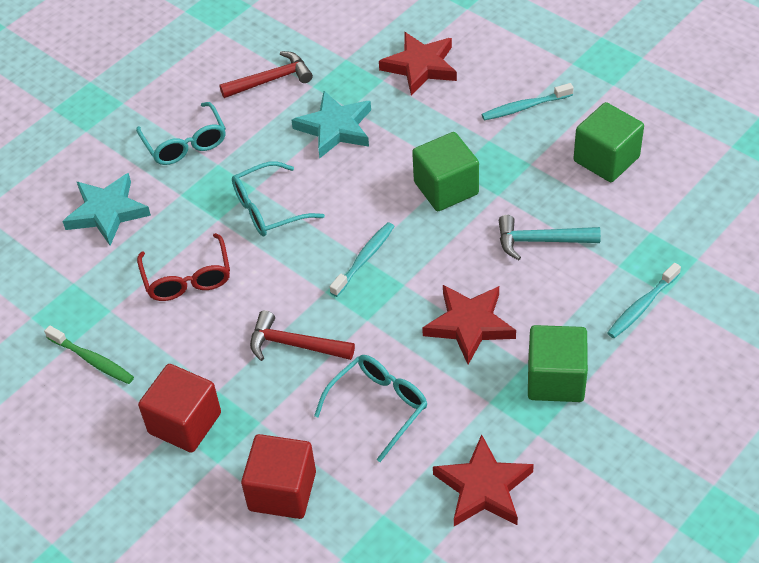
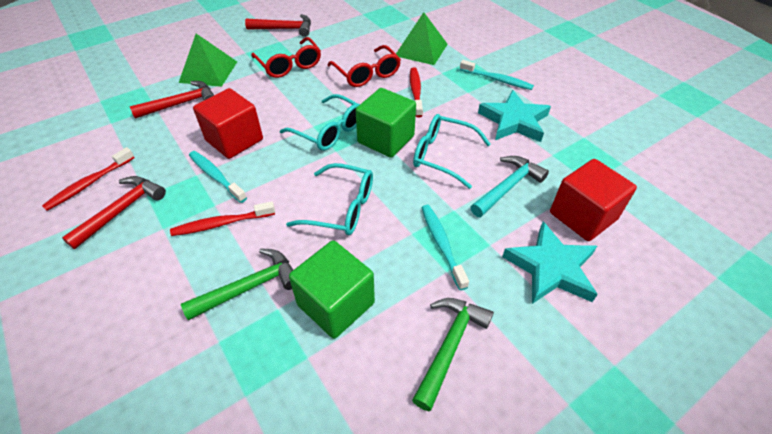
green cube: [412,132,479,211] [528,325,588,402] [574,102,644,182] = 3 -> [289,241,375,339] [355,88,416,158] = 2
green hammer: none = 0 -> [181,248,293,321] [412,298,494,411] = 2
green pyramid: none = 0 -> [179,34,237,87] [396,12,448,65] = 2
green toothbrush: [44,325,134,384] = 1 -> none = 0
red glasses: [137,233,230,301] = 1 -> [251,37,321,78] [328,45,401,87] = 2
red hammer: [219,51,313,98] [250,310,355,361] = 2 -> [62,176,166,249] [130,81,214,119] [245,14,311,37] = 3
red star: [379,32,457,95] [422,285,516,365] [433,434,534,526] = 3 -> none = 0
red toothbrush: none = 0 -> [42,147,135,211] [170,201,275,236] [410,67,423,118] = 3

